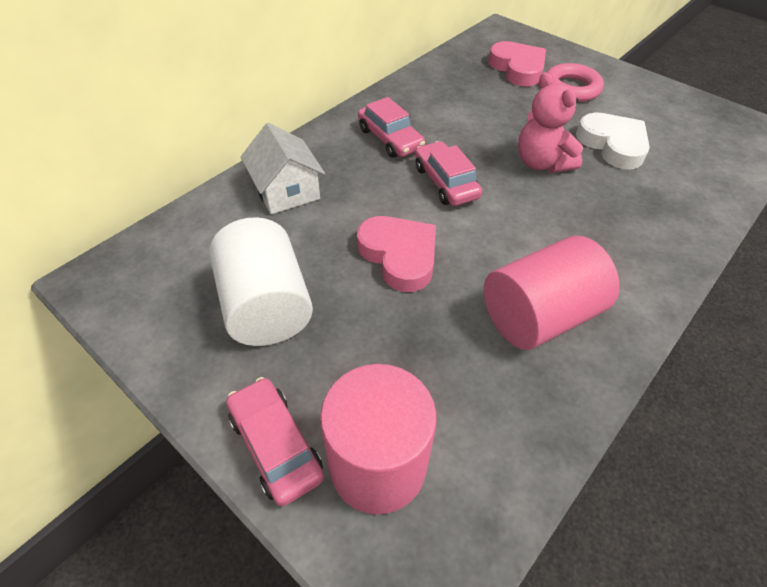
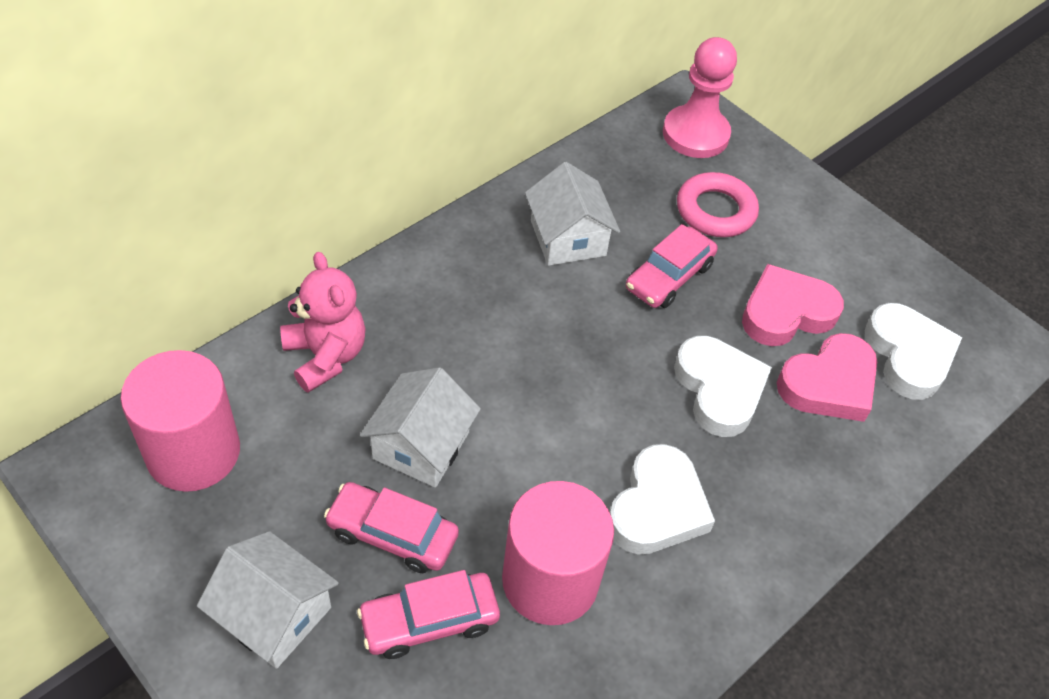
pink pawn: none = 0 -> [663,37,737,158] = 1
white cylinder: [209,217,313,346] = 1 -> none = 0
white heart: [576,112,650,169] = 1 -> [610,444,715,555] [674,336,772,437] [865,303,962,400] = 3
white house: [241,123,325,214] = 1 -> [197,531,339,669] [360,367,481,488] [525,162,620,266] = 3

